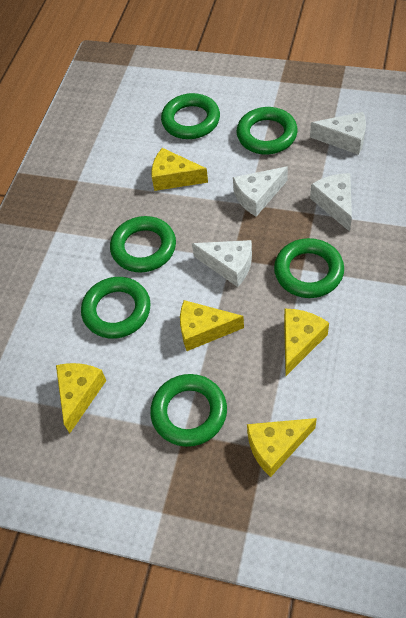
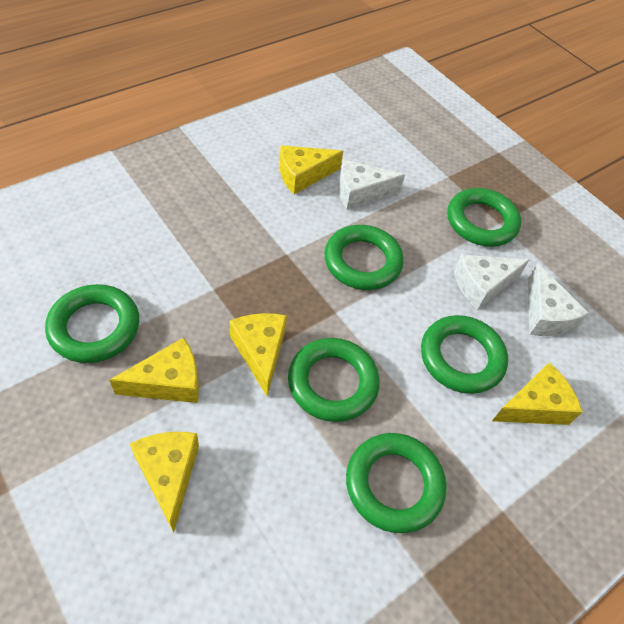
white cheese: [192,240,252,287] [233,166,288,217] [310,112,366,155] [310,173,352,232] = 4 -> [339,159,405,210] [454,255,529,310] [528,263,589,336] = 3

